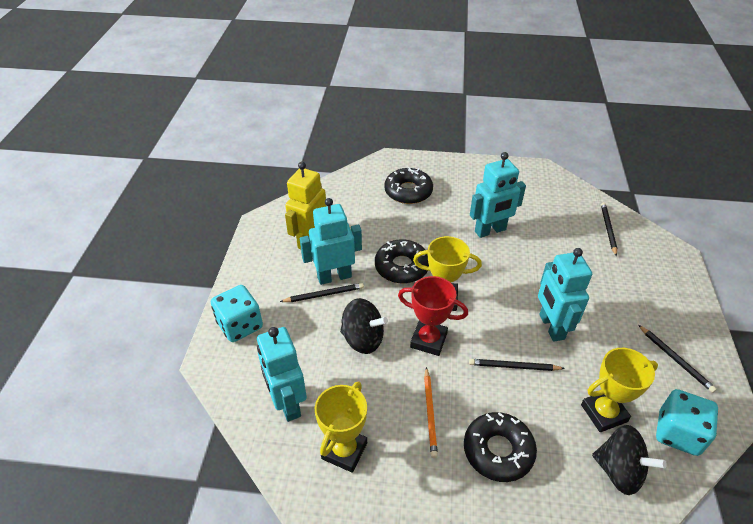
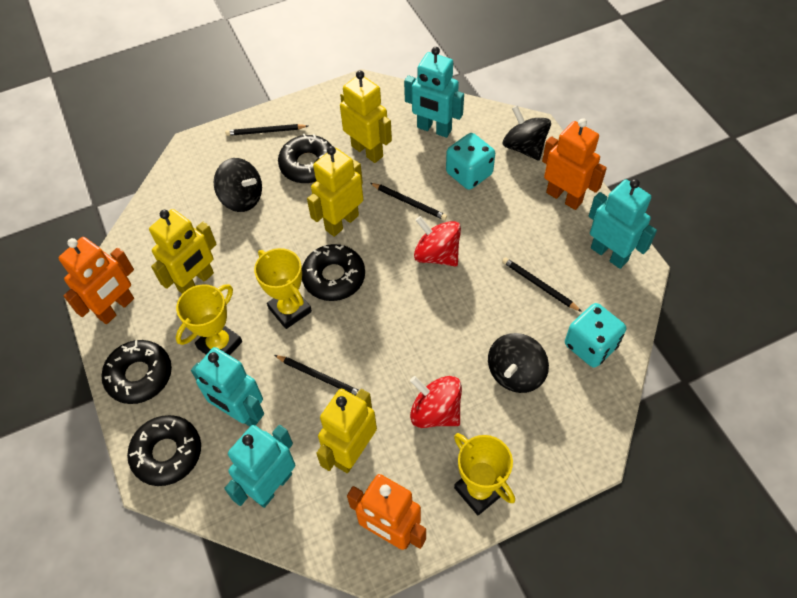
black donut: [375,239,429,284] [384,167,433,204] [464,412,537,482] = 3 -> [102,340,172,404] [127,415,201,486] [278,134,332,183] [302,244,365,301] = 4
black spinning top: [340,298,388,354] [592,425,667,495] = 2 -> [214,158,262,212] [488,333,549,393] [503,106,551,161] = 3
orange pencil: [424,367,438,458] = 1 -> none = 0
orange robot: none = 0 -> [59,237,134,324] [347,474,426,550] [542,118,607,210] = 3
red spinning top: none = 0 -> [410,376,462,428] [414,216,461,267] = 2
red trophy: [398,276,468,356] = 1 -> none = 0
yellow robot: [285,162,327,249] = 1 -> [149,209,217,294] [307,146,363,237] [316,389,377,473] [340,71,392,163] = 4

